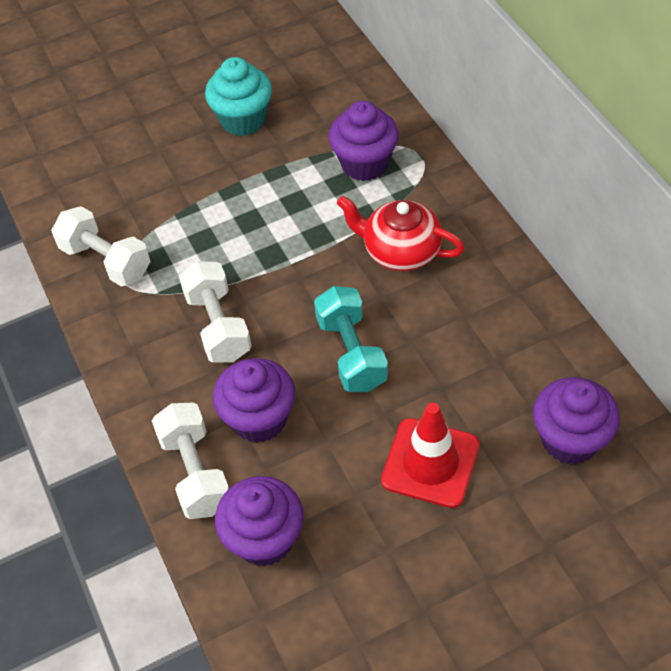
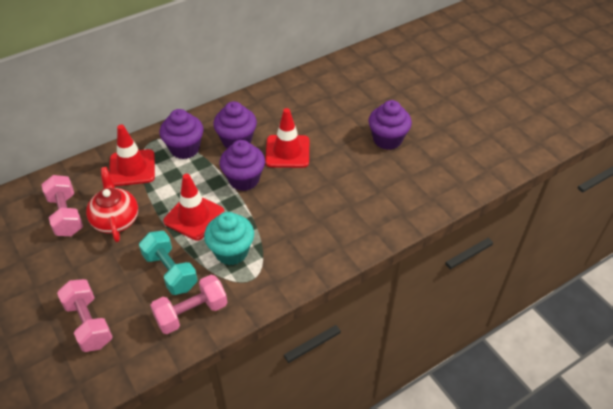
pink dumbbell: none = 0 -> [41,175,83,236] [57,279,113,352] [150,275,227,334] = 3
red traffic cone: [381,403,479,508] = 1 -> [109,125,155,186] [163,174,224,241] [265,108,309,168] = 3
white dumbbell: [51,206,151,287] [152,403,229,519] [179,261,252,363] = 3 -> none = 0

